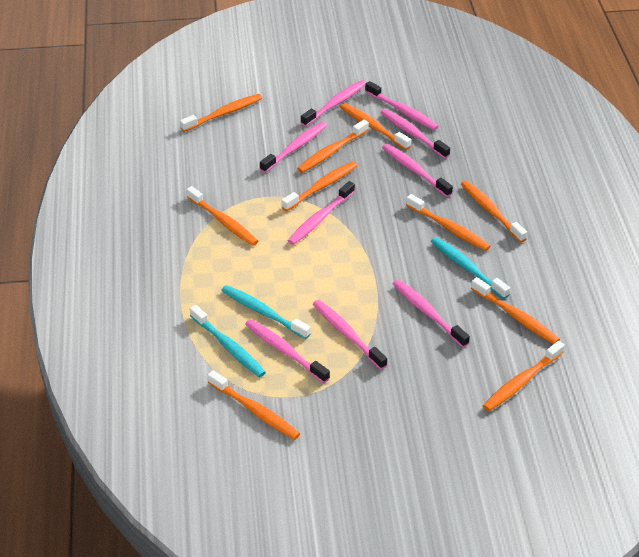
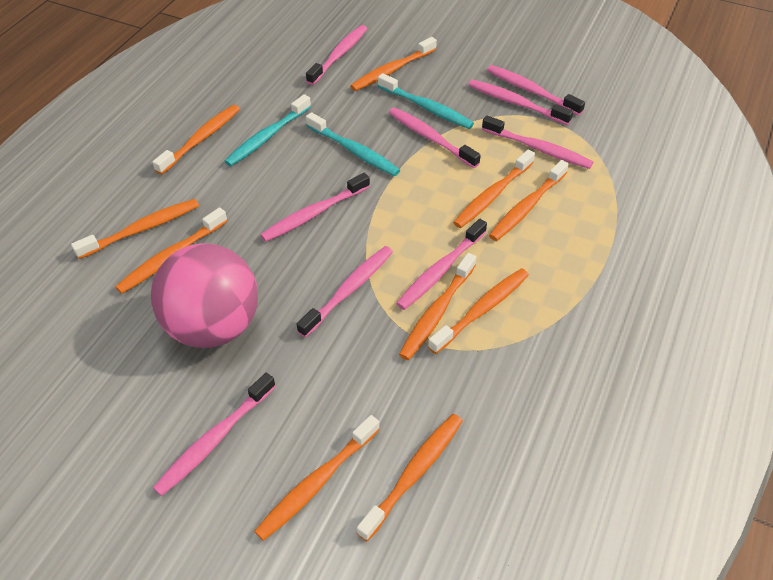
pink ball: none = 0 -> [151,244,258,348] = 1

